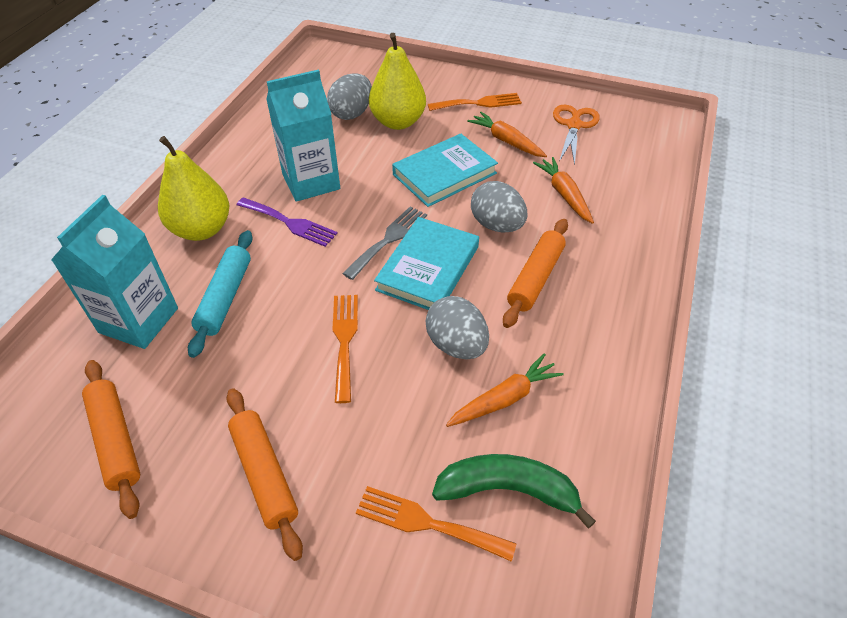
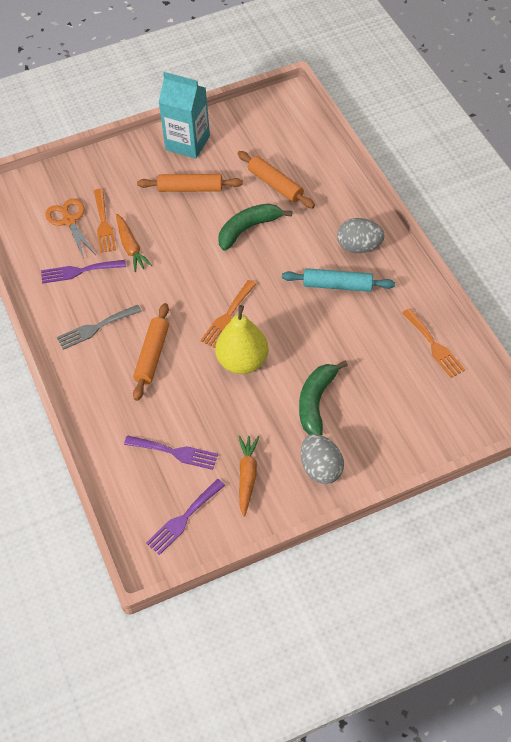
green banana: [432,454,596,528] = 1 -> [219,203,292,251] [299,361,348,435] = 2
grey egg: [327,73,372,120] [425,296,489,359] [471,181,528,233] = 3 -> [301,434,344,484] [337,218,385,253] = 2
orange carrot: [446,353,564,427] [467,112,547,157] [533,157,594,224] = 3 -> [116,214,152,272] [238,435,259,517] = 2
purple fork: [237,197,338,247] = 1 -> [41,260,126,284] [124,435,218,470] [146,479,225,555] = 3
turquoise book: [374,217,479,310] [392,134,498,207] = 2 -> none = 0
turquoise carton: [51,195,178,349] [266,69,340,202] = 2 -> [159,72,210,159] = 1
yellow pear: [158,136,229,241] [369,33,426,130] = 2 -> [215,305,269,374] = 1

